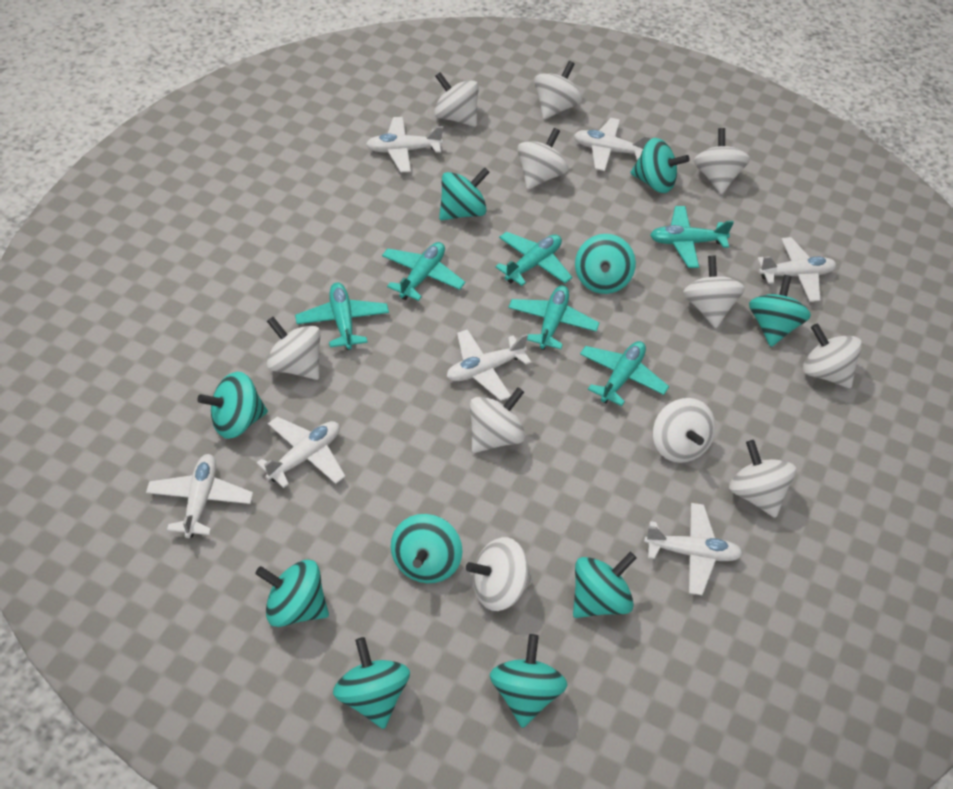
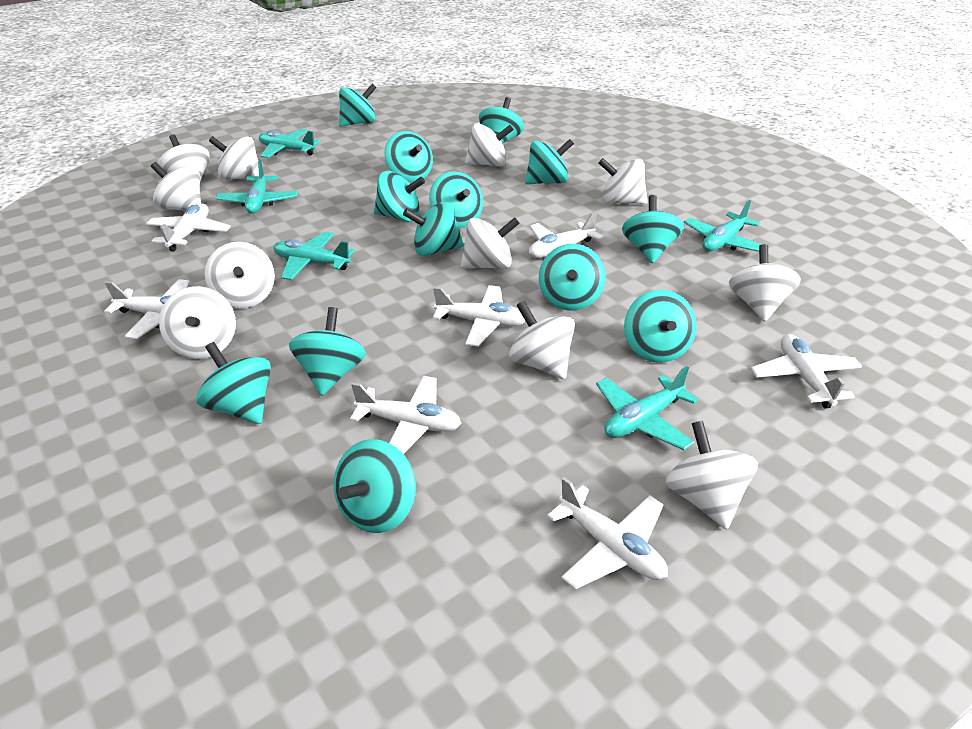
turquoise plane: [295,282,389,350] [382,242,465,301] [495,232,572,286] [509,285,599,350] [580,341,669,406] [650,206,734,268] = 6 -> [215,160,298,214] [259,129,320,158] [273,232,355,280] [596,366,699,450] [684,200,762,252] = 5
turquoise spinning top: [197,372,268,439] [255,560,329,627] [333,637,410,729] [391,514,463,583] [439,167,490,220] [489,634,568,728] [573,552,637,618] [575,234,636,294] [630,138,690,193] [749,275,811,347] = 10 -> [196,342,271,424] [289,307,366,396] [334,439,416,533] [339,84,376,126] [374,171,425,222] [385,131,433,182] [403,202,464,256] [429,171,483,228] [479,97,524,144] [525,139,574,185] [539,244,606,311] [622,195,684,263] [624,290,697,363] = 13

